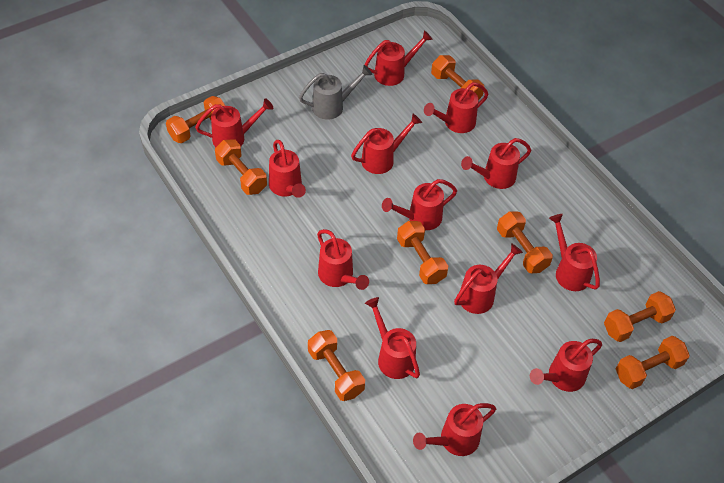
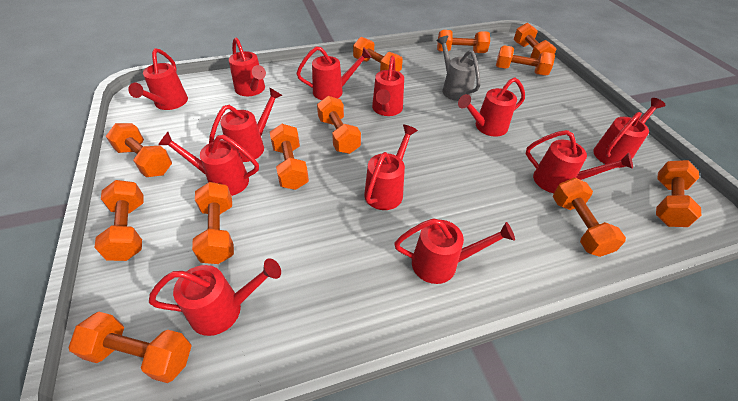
orange dumbbell: [166,96,225,143] [215,139,267,195] [308,330,365,401] [397,221,448,284] [431,55,484,99] [497,211,553,273] [604,291,676,342] [616,336,690,389] = 8 -> [68,312,192,383] [94,180,144,261] [106,123,172,177] [192,182,234,264] [270,124,309,190] [317,96,361,154] [353,37,403,72] [437,30,490,53] [496,45,555,75] [514,23,556,59] [553,178,626,257] [656,160,702,227] = 12
red watering can: [195,98,273,147] [269,140,306,198] [317,229,369,290] [351,114,422,174] [364,30,433,86] [365,297,420,379] [382,179,457,230] [413,403,496,456] [424,82,488,133] [454,243,523,314] [461,138,531,189] [530,339,602,392] [549,214,600,291] = 13 -> [128,48,188,110] [149,258,281,336] [158,132,259,196] [209,87,283,162] [229,37,266,96] [296,46,372,100] [364,125,418,210] [372,56,404,116] [394,218,515,284] [458,77,525,137] [526,130,633,193] [593,98,666,168] = 12

